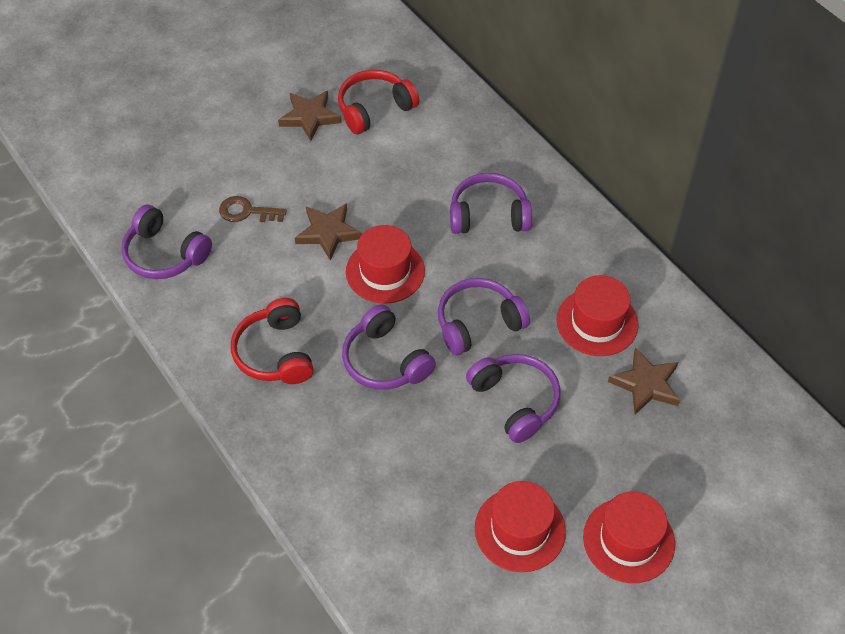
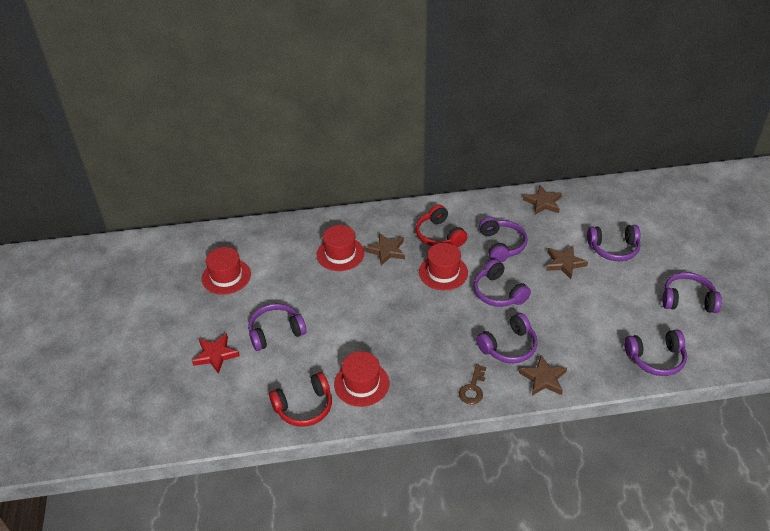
brown star: [278,91,341,141] [295,203,362,261] [608,348,680,415] = 3 -> [365,233,405,266] [519,355,567,396] [523,186,562,215] [546,246,588,279] = 4
purple headphones: [121,205,212,279] [342,304,436,390] [438,278,530,355] [450,173,532,234] [466,354,561,443] = 5 -> [248,303,307,351] [474,259,531,307] [476,313,538,363] [479,217,528,262] [587,225,641,261] [624,330,687,376] [662,272,722,313] = 7
red star: none = 0 -> [192,333,240,374] = 1

